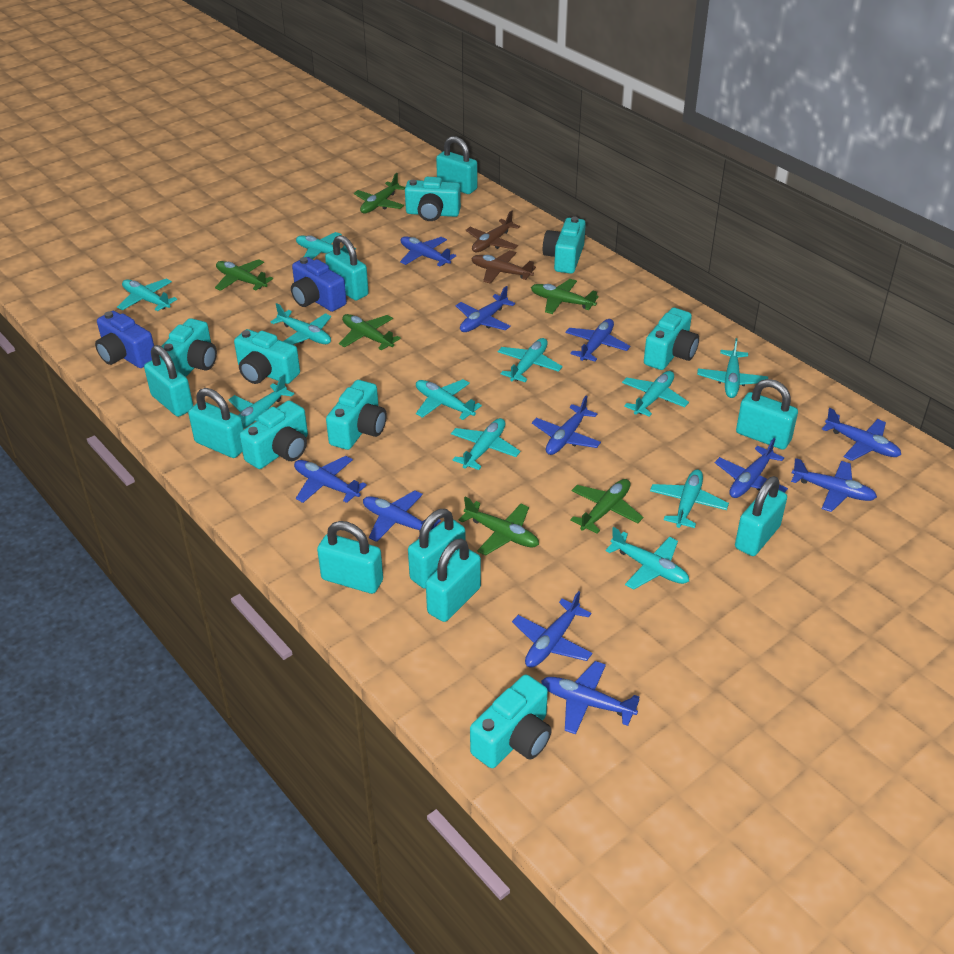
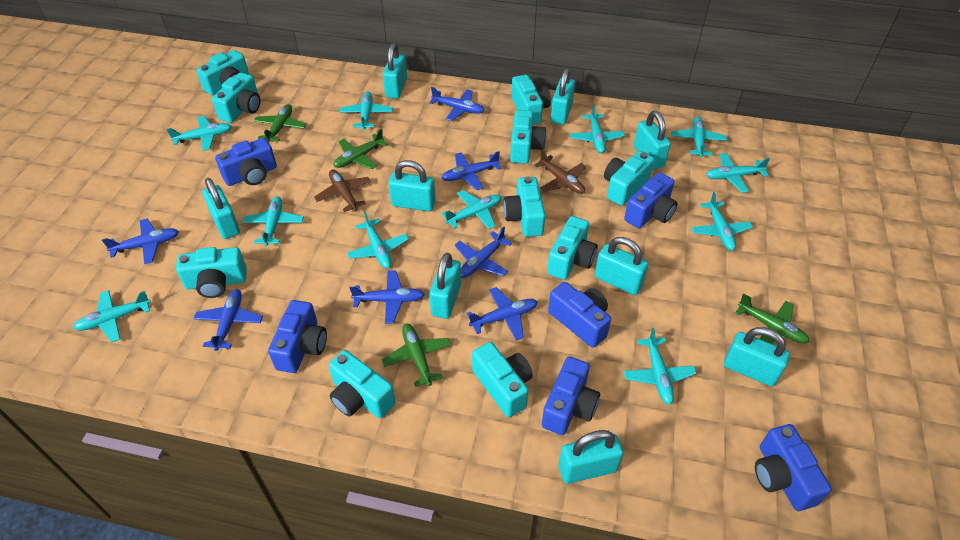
blue camera: [95,311,154,368] [291,257,347,312] = 2 -> [215,138,277,186] [268,300,327,373] [542,356,600,435] [548,282,611,348] [624,172,677,229] [755,424,832,511] = 6
blue plane: [294,456,367,503] [363,490,441,542] [400,236,456,266] [455,286,515,332] [512,591,593,668] [532,395,601,455] [541,661,640,734] [565,319,630,361] [715,438,788,498] [791,458,877,512] [822,408,901,461] = 11 -> [102,218,179,264] [194,289,263,351] [349,270,425,324] [429,87,484,121] [442,151,502,190] [454,227,512,278] [467,287,538,340] = 7
green plane: [215,259,273,291] [339,314,401,350] [354,173,405,213] [459,497,539,556] [531,279,598,314] [570,479,643,534] = 6 -> [254,104,306,143] [334,129,388,169] [382,324,451,387] [735,293,810,344] = 4
turquoise camera: [159,318,217,377] [234,329,300,384] [240,400,308,469] [326,380,387,450] [405,177,461,221] [470,674,552,768] [543,217,586,274] [644,308,699,370] = 8 -> [176,247,247,298] [196,50,249,96] [212,72,260,123] [329,350,396,418] [472,342,533,417] [503,177,545,237] [510,110,547,164] [511,75,551,124] [547,216,598,280] [604,151,654,206] = 10

